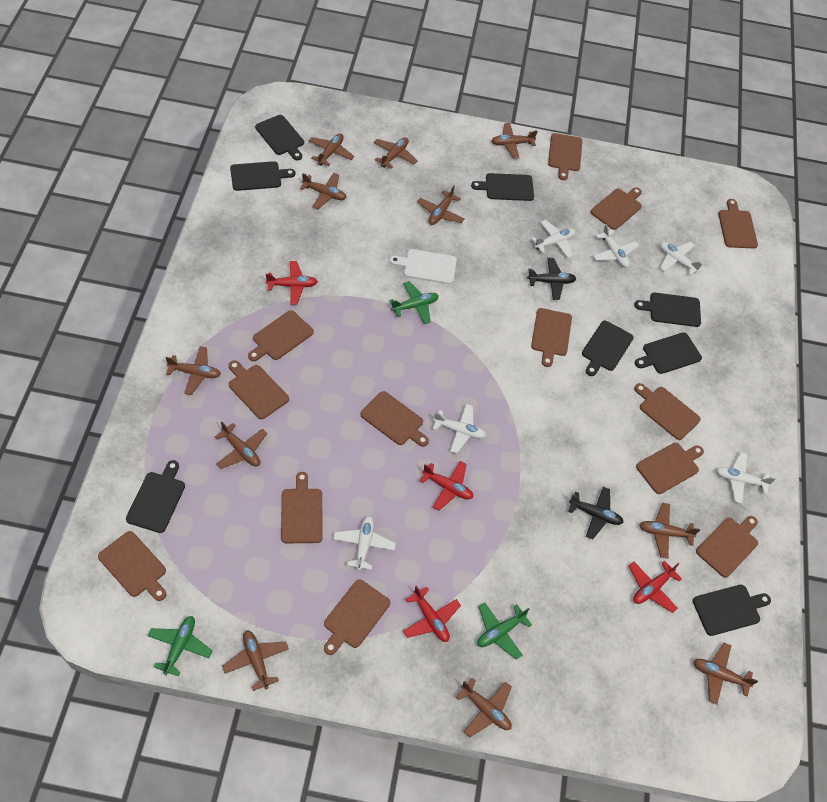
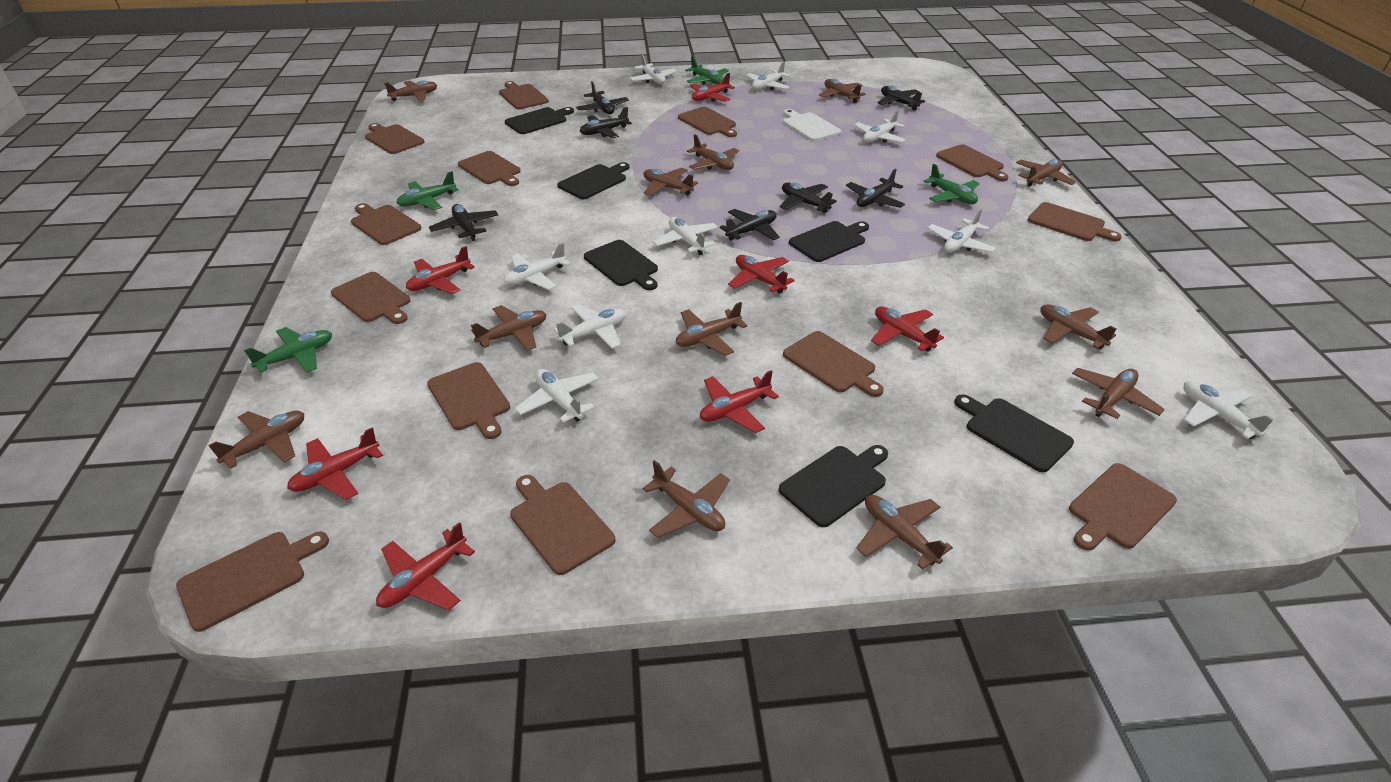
black cutting board: [126,460,185,533] [230,161,295,191] [255,115,304,161] [471,173,534,201] [582,321,634,376] [634,293,701,327] [635,332,702,374] [693,585,771,636] = 8 -> [505,107,574,134] [557,162,630,199] [584,240,658,290] [779,445,888,527] [789,221,869,262] [955,395,1074,472] = 6
black plane: [527,258,576,300] [568,487,623,540] = 2 -> [429,204,498,241] [576,81,629,114] [580,107,632,138] [720,209,780,241] [780,182,837,213] [846,169,905,208] [877,86,925,110] = 7
brown plane: [166,346,221,395] [215,422,267,469] [222,630,289,691] [300,173,346,209] [309,134,354,166] [373,137,418,169] [417,186,465,225] [456,677,512,737] [491,123,538,159] [639,503,700,559] [693,643,758,705] = 11 -> [208,411,304,469] [384,80,437,101] [471,305,546,351] [642,460,730,538] [643,168,698,196] [676,302,748,356] [687,134,739,170] [819,79,866,103] [856,495,953,570] [1016,159,1076,187] [1040,304,1116,349] [1072,368,1165,419] = 12
green plane: [147,616,213,677] [389,281,439,324] [477,602,532,660] = 3 -> [244,327,332,373] [396,171,458,210] [685,56,729,85] [923,164,980,204] = 4
red plane: [266,261,318,304] [403,585,461,642] [420,461,473,511] [629,560,682,613] = 4 -> [287,428,383,500] [376,522,475,610] [406,246,475,294] [690,73,735,102] [700,370,779,433] [728,255,795,294] [871,307,944,352] = 7
white plane: [333,516,396,571] [433,404,486,454] [531,220,575,258] [593,224,639,267] [660,242,703,275] [716,452,776,504] = 6 -> [503,243,571,290] [515,369,599,423] [554,304,626,349] [629,54,677,84] [653,217,718,255] [746,61,791,90] [854,110,906,143] [928,209,996,253] [1184,381,1274,439] = 9

